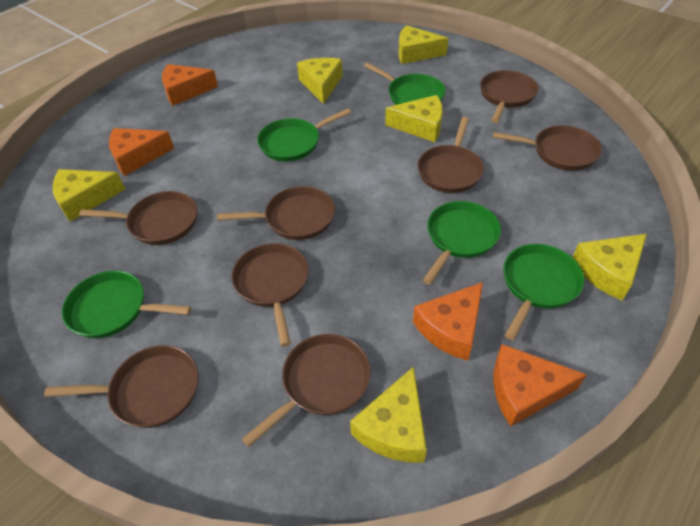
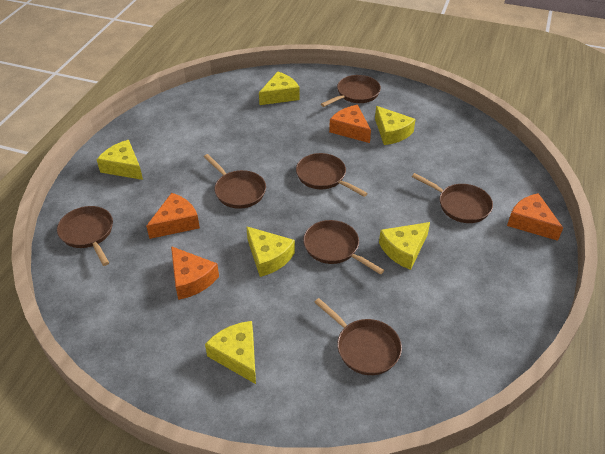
brown pan: [44,345,198,428] [79,191,197,245] [217,186,335,240] [231,243,309,346] [242,334,371,447] [418,117,484,193] [480,70,538,123] [493,125,602,171] = 8 -> [57,206,113,266] [204,154,266,209] [296,153,368,197] [303,220,384,275] [314,298,402,375] [321,75,381,107] [412,173,493,223] = 7
green pan: [62,271,191,338] [257,108,351,162] [364,62,446,105] [423,201,501,285] [503,244,584,340] = 5 -> none = 0

